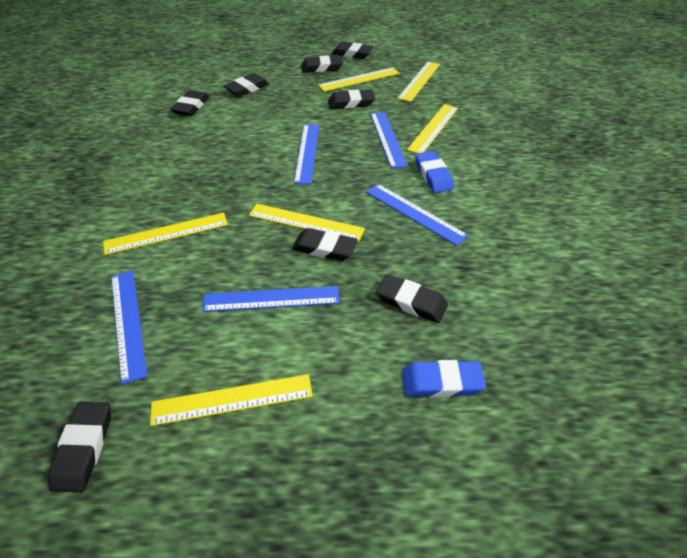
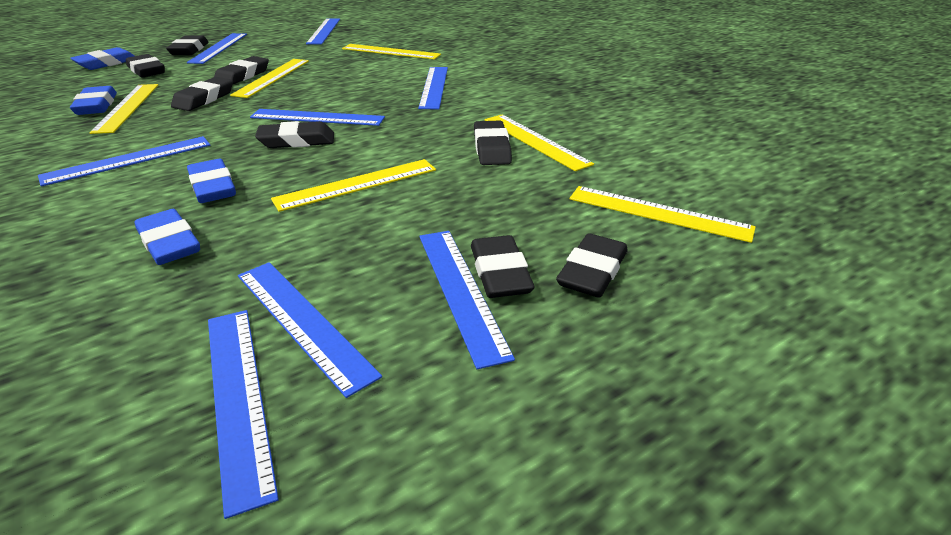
blue eraser: [402,360,486,398] [415,151,454,193] = 2 -> [70,47,134,70] [70,86,117,115] [134,209,200,265] [187,159,236,203] = 4
blue ruler: [111,271,148,385] [202,286,340,312] [294,124,319,184] [366,184,469,246] [370,112,408,169] = 5 -> [38,136,210,187] [187,33,247,64] [208,310,279,519] [238,262,382,398] [250,109,385,126] [306,19,340,44] [418,67,448,109] [419,231,515,369] = 8

